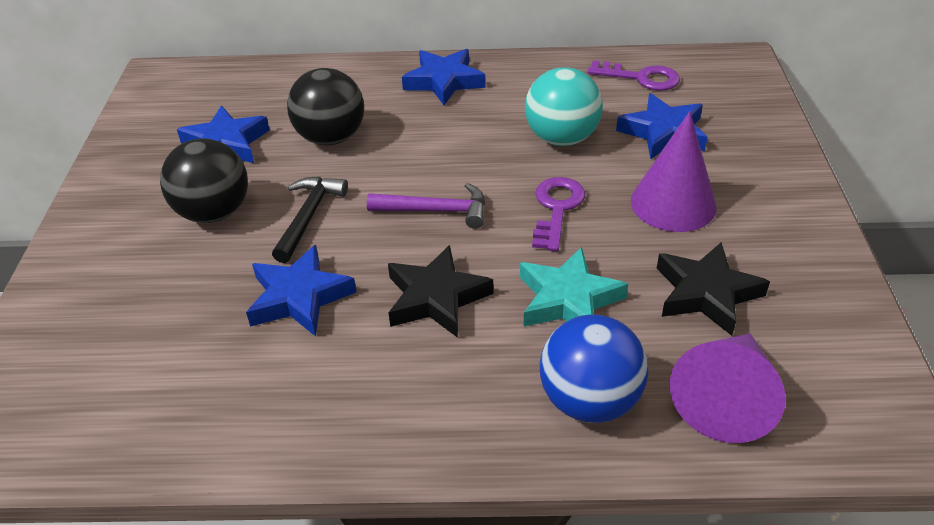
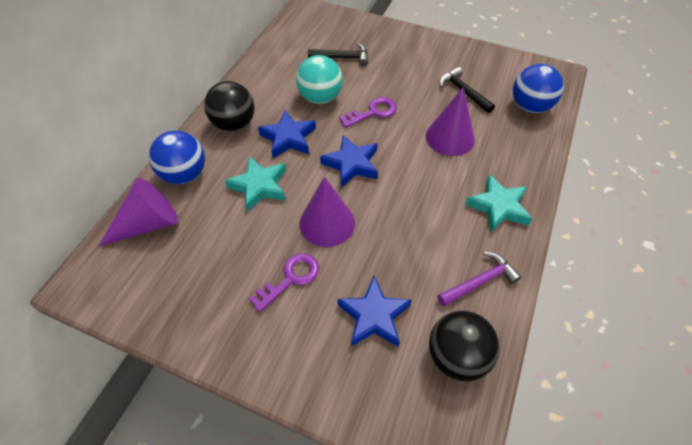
black hammer: [272,177,348,263] = 1 -> [308,43,368,66] [439,67,495,113] = 2
black star: [388,245,494,338] [657,242,770,336] = 2 -> none = 0
blue ball: [540,314,648,423] = 1 -> [149,131,205,184] [513,64,564,113] = 2
blue star: [177,105,270,163] [246,245,356,337] [402,49,486,105] [616,93,707,159] = 4 -> [258,110,316,158] [320,135,378,188] [337,276,412,347] = 3
purple cone: [631,111,717,232] [670,334,786,443] = 2 -> [98,178,178,247] [299,177,355,247] [426,87,475,156] = 3
turquoise star: [520,247,628,327] = 1 -> [225,156,286,211] [465,174,532,233] = 2

